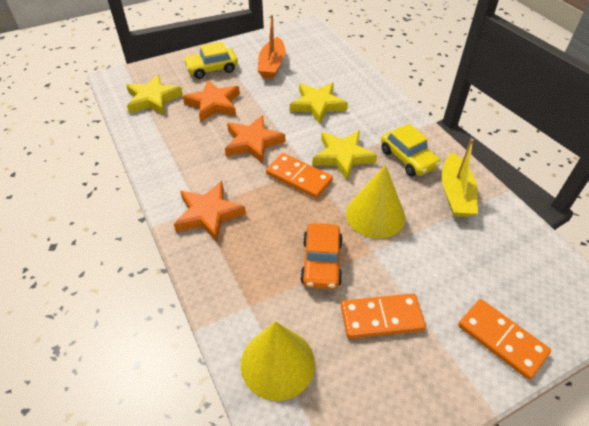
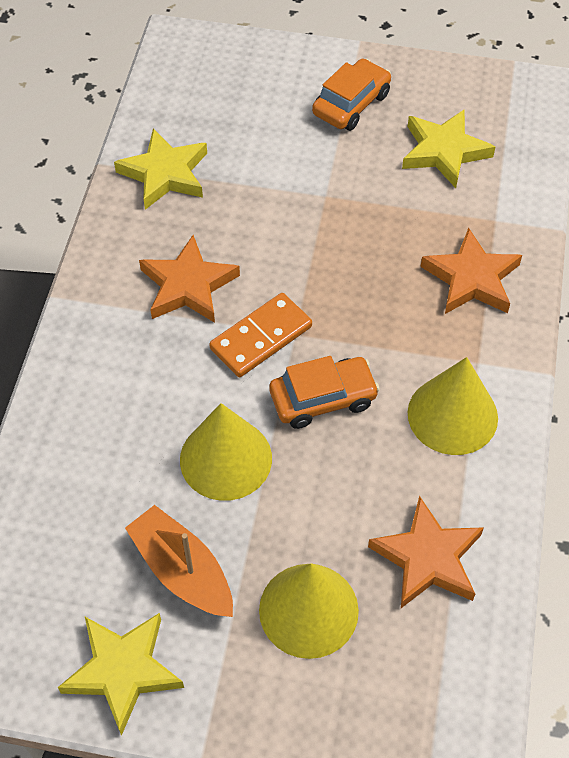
orange car: [300,223,343,289] = 1 -> [269,356,380,429] [312,59,391,131] = 2
orange domino: [266,153,333,199] [341,294,426,339] [458,299,551,380] = 3 -> [209,293,312,377] = 1
yellow boat: [442,139,478,217] = 1 -> none = 0
yellow car: [183,41,238,79] [381,124,441,177] = 2 -> none = 0
yellow cone: [241,321,315,401] [346,165,405,239] = 2 -> [180,403,272,501] [259,563,359,659] [408,357,498,455] = 3

